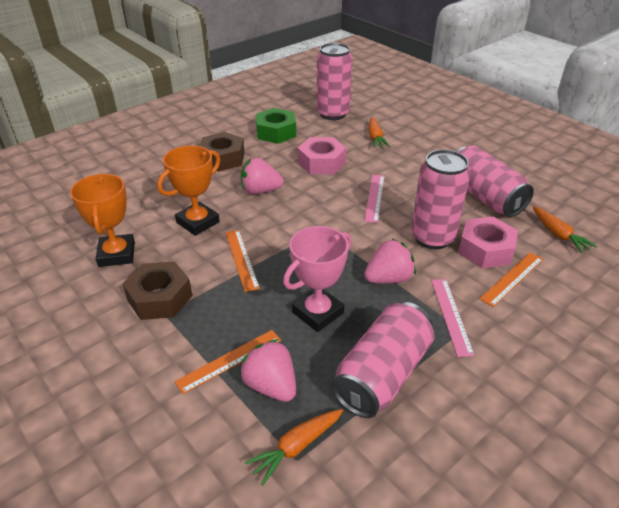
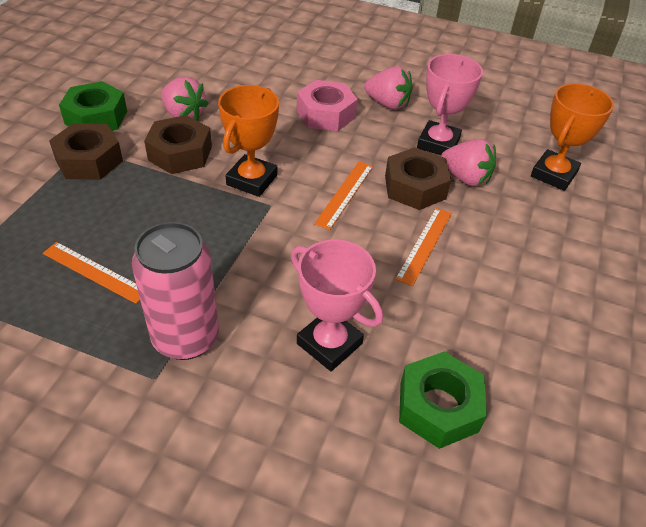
brown nut: [123,261,193,320] [200,132,245,171] = 2 -> [49,123,123,180] [144,115,212,174] [385,147,451,210] = 3
green nut: [256,108,296,144] = 1 -> [59,81,127,131] [399,352,487,449] = 2
orange carrot: [245,409,343,485] [369,117,390,148] [533,206,597,253] = 3 -> none = 0
pink can: [317,43,352,120] [331,302,434,418] [411,150,470,249] [456,145,534,217] = 4 -> [132,222,219,360] = 1
pink nut: [298,137,346,174] [458,217,518,268] = 2 -> [297,80,358,131] = 1
pink ruler: [364,175,385,223] [431,279,475,357] = 2 -> none = 0
pink trophy: [283,226,352,332] = 1 -> [291,239,383,371] [417,54,483,155] = 2

